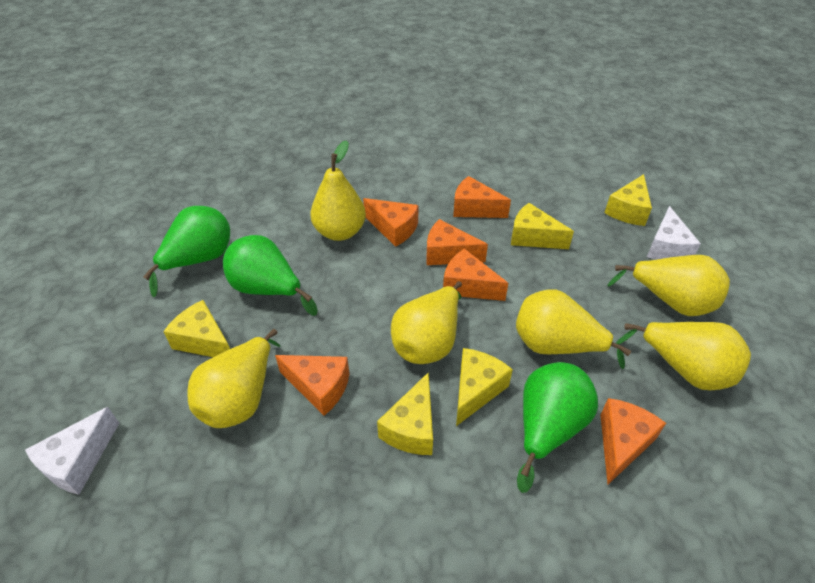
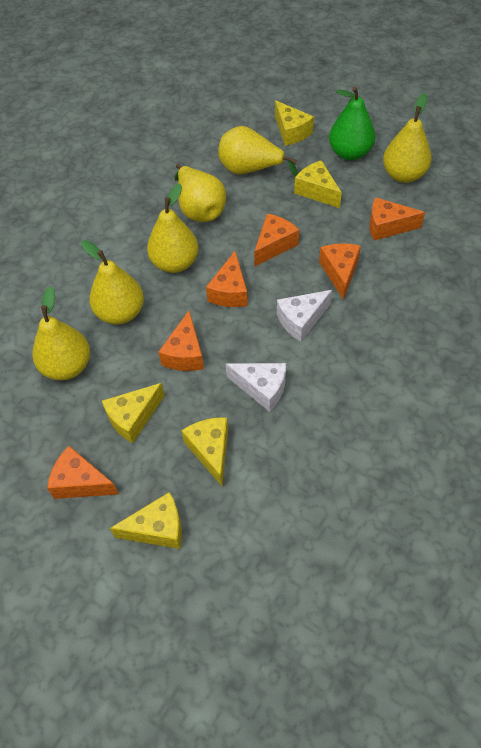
green pear: [143,206,230,297] [223,235,318,316] [517,362,598,493] = 3 -> [329,86,375,160] = 1

